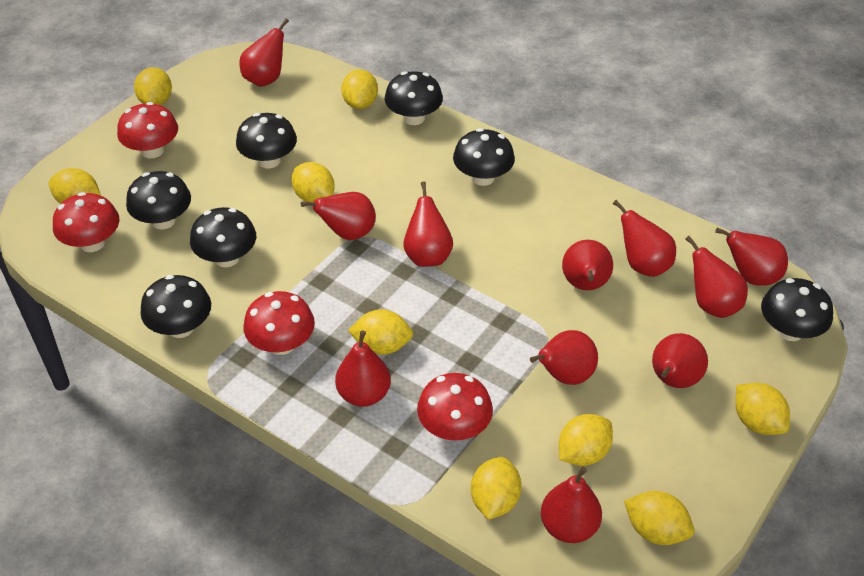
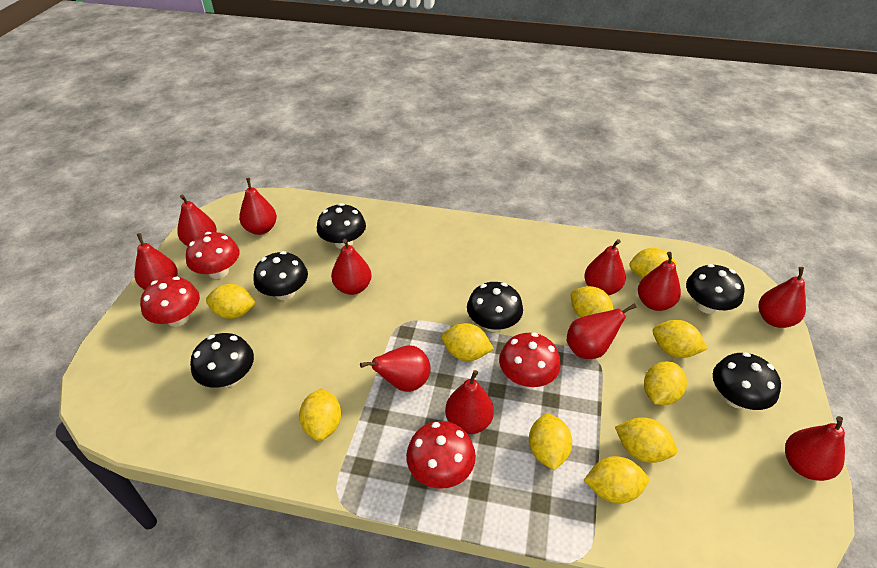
black mushroom: [126,171,191,230] [140,275,211,338] [190,207,256,267] [236,113,297,168] [385,71,443,125] [453,128,515,186] [761,278,833,341] = 7 -> [190,333,254,388] [253,251,308,300] [317,203,366,249] [467,282,523,332] [686,264,745,314] [713,352,781,410] = 6
yellow lemon: [49,168,101,204] [134,67,172,105] [291,162,335,203] [341,69,378,109] [348,309,413,355] [471,457,522,520] [559,414,613,466] [624,491,694,545] [735,383,790,435] = 9 -> [206,284,256,319] [299,388,341,441] [442,323,494,361] [529,414,572,470] [571,286,614,318] [584,456,649,504] [615,417,677,463] [630,248,677,279] [644,361,687,405] [653,320,707,358] = 10

